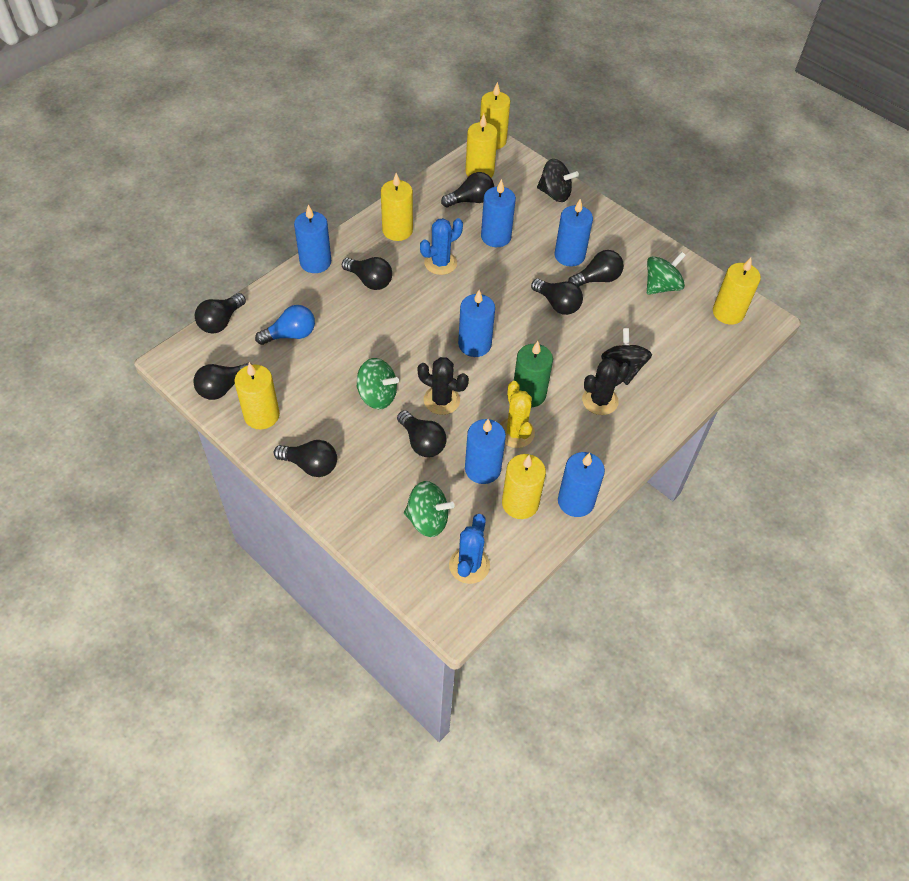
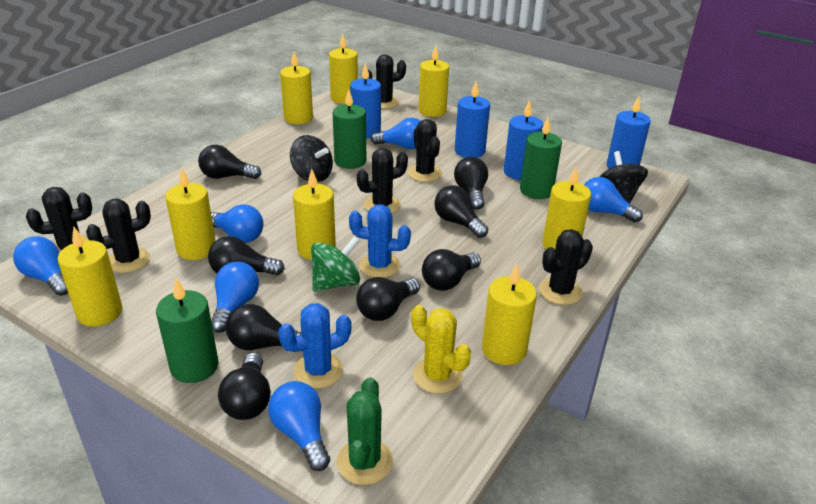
black cactus: [417,357,469,415] [582,358,630,415] = 2 -> [26,187,92,253] [86,199,151,273] [357,148,408,213] [368,54,406,109] [408,119,442,182] [539,229,593,305] = 6
blue candle: [294,204,331,273] [458,290,495,357] [465,419,506,484] [481,179,516,247] [554,198,593,267] [558,452,605,517] = 6 -> [350,63,381,138] [455,82,490,158] [504,100,543,180] [607,96,651,169] = 4
blue light bulb: [255,305,315,345] = 1 -> [13,236,68,296] [211,204,263,243] [211,262,259,333] [268,381,330,471] [371,118,420,149] [584,177,643,223] = 6
green cactus: none = 0 -> [336,377,393,485] = 1
green candle: [514,341,553,407] = 1 -> [156,278,219,383] [333,90,366,169] [520,118,562,199] = 3
green spinning top: [356,358,399,409] [404,481,455,537] [647,252,686,295] = 3 -> [311,236,360,292] = 1
yellow candle: [234,362,280,429] [381,173,413,241] [465,114,498,178] [480,82,510,150] [502,454,546,519] [713,258,761,325] = 6 -> [58,227,122,327] [165,168,215,260] [280,52,313,124] [293,169,336,260] [329,33,358,104] [418,46,449,117] [482,264,537,365] [542,167,591,250] = 8

